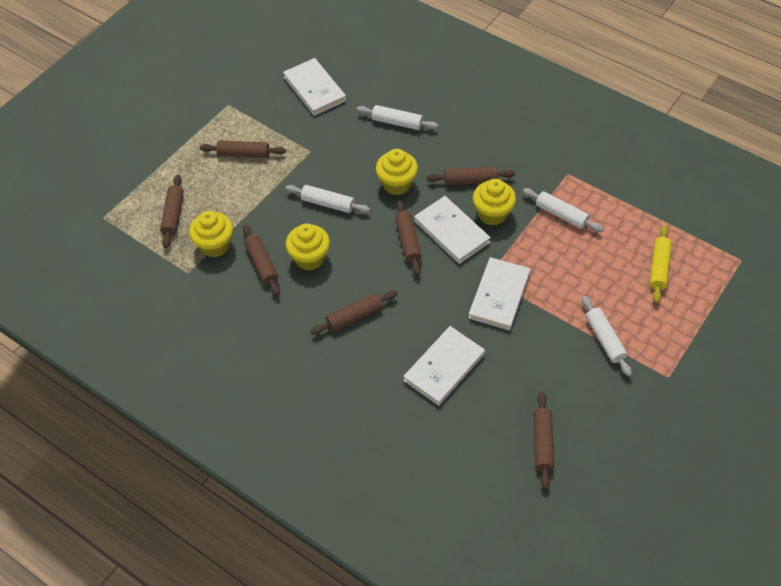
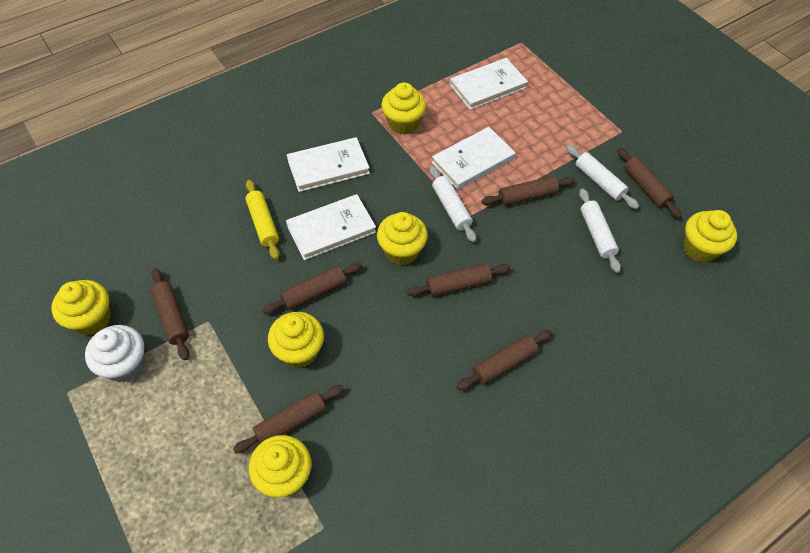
white cupcake: none = 0 -> [85,325,145,382] = 1
white rolling pin: [286,185,370,213] [357,105,439,130] [523,188,603,232] [582,296,632,377] = 4 -> [430,166,476,242] [566,145,639,209] [579,188,621,273] = 3
yellow cupcake: [189,211,233,257] [285,224,330,270] [376,149,418,195] [473,179,516,225] = 4 -> [51,280,111,336] [249,435,311,497] [268,312,324,368] [377,212,428,265] [382,82,426,135] [683,210,737,263] = 6

